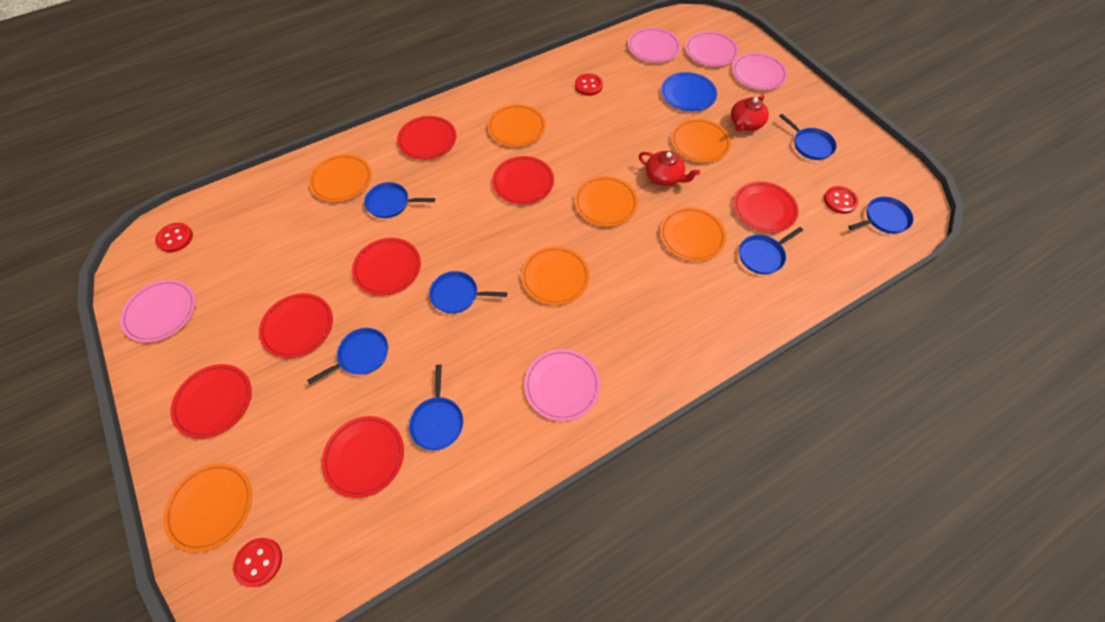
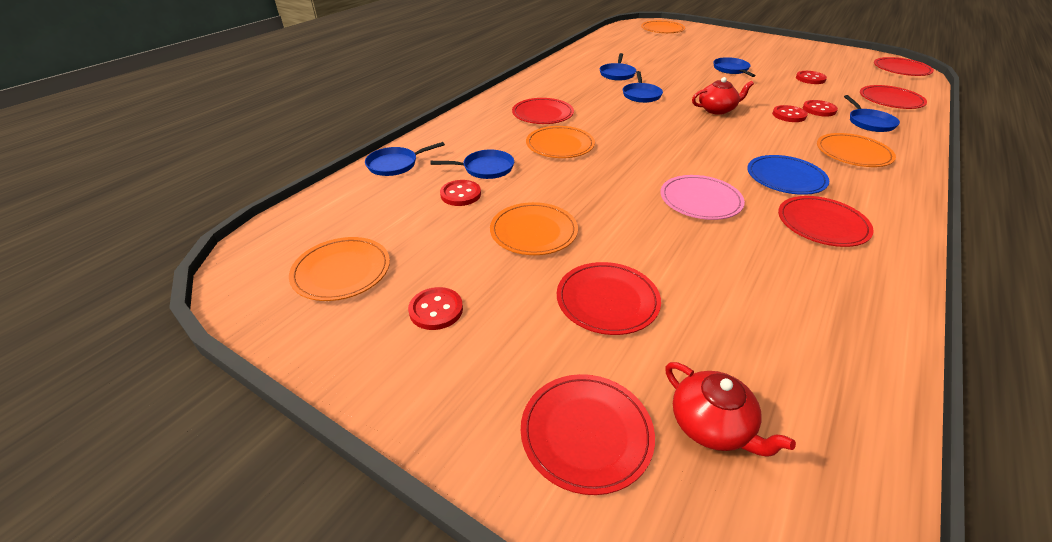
blue pan: [307,328,388,384] [364,182,435,218] [409,364,463,450] [429,271,507,314] [739,227,803,275] [779,114,837,160] [848,197,914,234] = 7 -> [365,142,445,176] [430,149,514,179] [600,53,636,81] [623,71,663,103] [713,57,756,77] [844,95,900,132] = 6
orange plate: [163,463,252,552] [309,154,372,202] [487,104,546,147] [521,246,590,305] [574,176,638,226] [660,207,726,261] [671,119,731,163] = 7 -> [289,237,390,301] [490,202,578,255] [526,126,595,158] [641,20,685,33] [817,133,896,167] = 5
pink plate: [120,280,196,343] [524,349,600,421] [628,28,681,62] [685,31,739,67] [732,53,787,90] = 5 -> [660,175,745,220] = 1
red button: [155,223,193,252] [233,538,282,587] [575,73,603,96] [824,186,859,214] = 4 -> [408,287,463,330] [440,180,481,206] [772,105,808,122] [796,71,827,84] [803,100,838,117] = 5
red plate: [171,364,252,439] [259,293,333,358] [322,416,404,498] [352,238,421,296] [397,116,457,160] [492,156,554,204] [733,182,798,233] = 7 -> [512,98,574,124] [521,374,655,495] [557,262,661,335] [778,196,874,247] [860,85,927,109] [874,57,934,76] = 6

